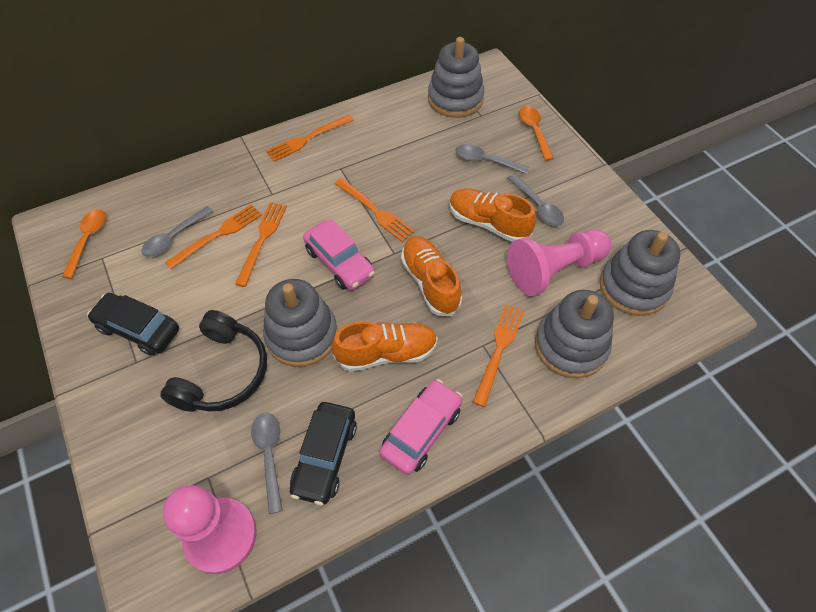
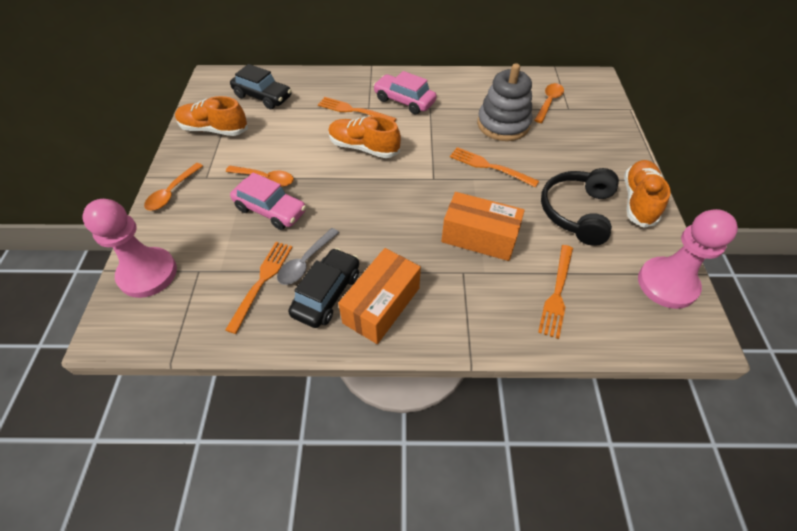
grey spoon: [142,206,213,257] [251,413,283,514] [456,144,530,174] [507,174,564,226] = 4 -> [277,228,339,285] = 1
grey stacking toy: [263,279,338,367] [428,37,484,118] [535,290,614,379] [600,230,681,316] = 4 -> [477,63,532,141] = 1
orange box: none = 0 -> [338,248,421,344] [441,192,525,261] = 2
orange fork: [165,205,262,269] [235,202,287,287] [266,115,354,162] [335,178,415,242] [473,304,524,407] = 5 -> [225,242,293,334] [318,97,397,122] [450,147,539,187] [538,245,573,339] = 4
orange spoon: [62,209,106,279] [519,106,554,161] = 2 -> [144,163,203,211] [226,166,294,187] [534,83,564,123] = 3

